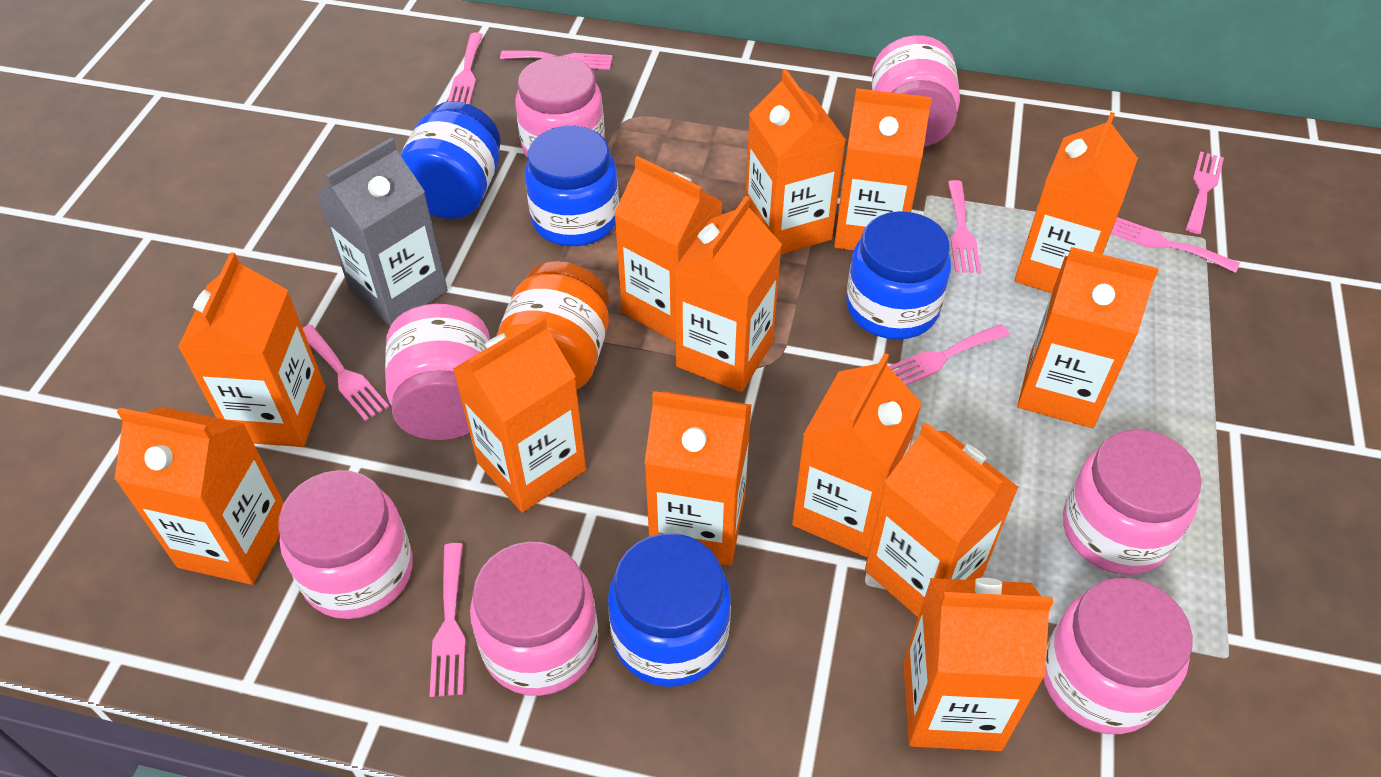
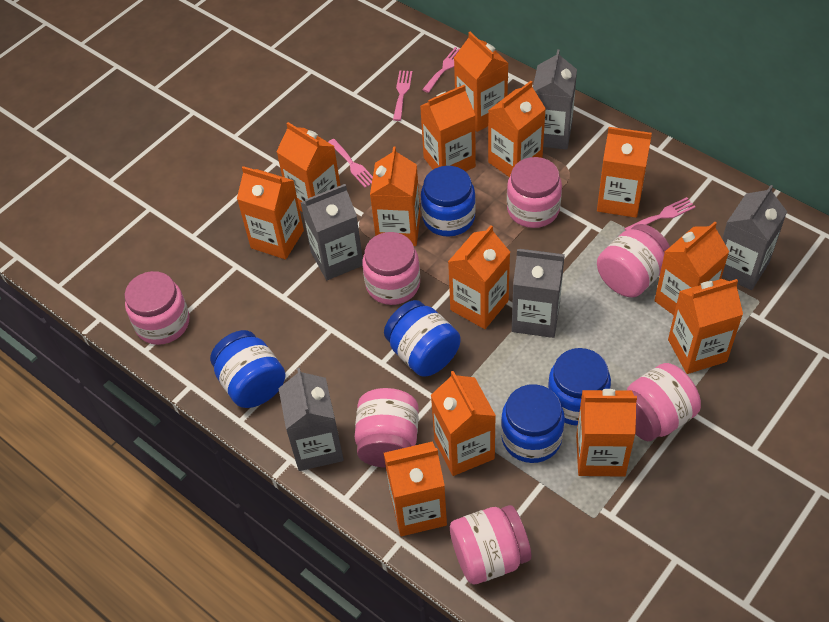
blue jar: [400,101,501,219] [525,126,619,246] [608,533,731,687] [846,211,951,340] = 4 -> [210,330,286,408] [384,300,460,377] [421,166,476,237] [501,384,565,463] [548,348,611,426] = 5
grey carton: [316,138,448,326] = 1 -> [279,368,344,471] [301,184,363,280] [512,249,565,338] [533,49,577,150] [722,185,787,290] = 5
orange jar: [496,261,609,390] = 1 -> none = 0
pink fork: [303,325,389,421] [429,543,466,697] [448,33,483,104] [500,51,613,70] [889,324,1010,385] [948,180,981,273] [1111,217,1240,273] [1186,151,1224,234] = 8 -> [328,139,373,188] [393,70,412,121] [422,47,460,93] [624,197,695,231] = 4

